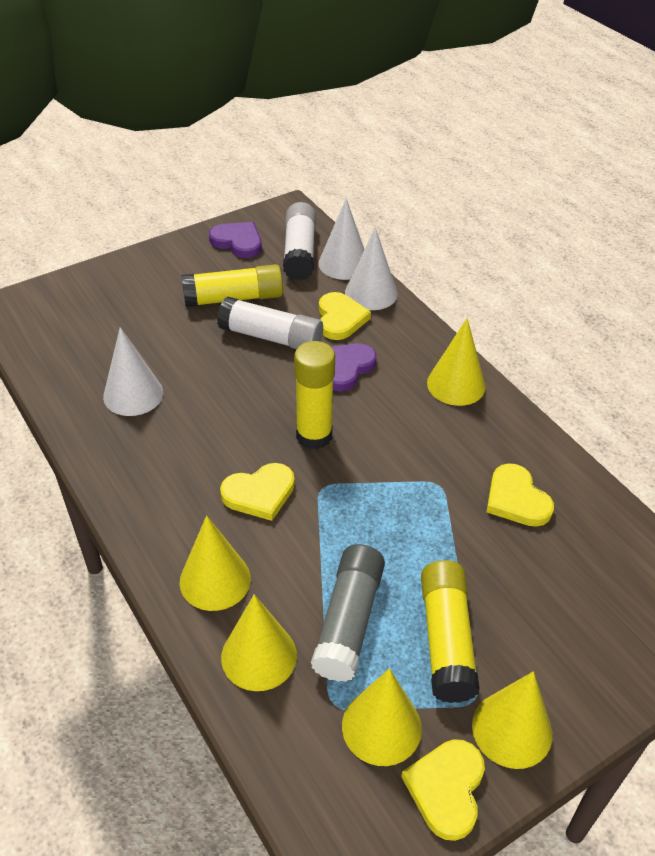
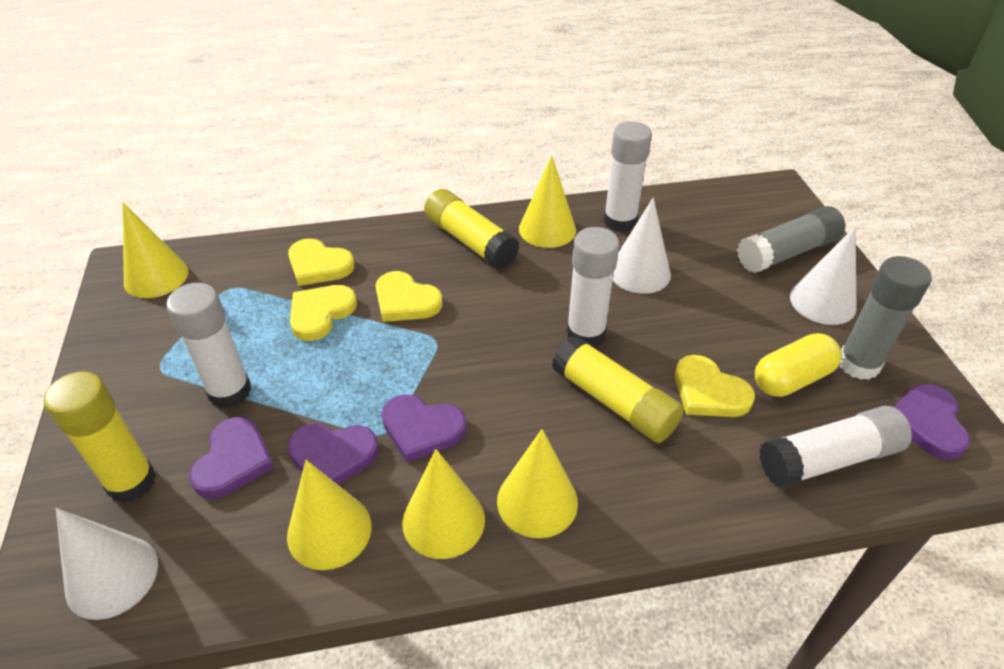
grey glue stick: [311,544,385,682] = 1 -> [737,206,845,273] [840,256,932,380] = 2
purple heart: [209,222,262,258] [331,343,377,391] = 2 -> [189,417,274,499] [288,423,379,484] [382,394,467,462] [894,384,970,460] = 4
white glue stick: [217,296,323,349] [283,202,316,281] = 2 -> [167,283,251,408] [566,227,620,347] [604,121,652,232] [759,406,912,488] = 4
yellow capsule: none = 0 -> [755,333,842,397] = 1

